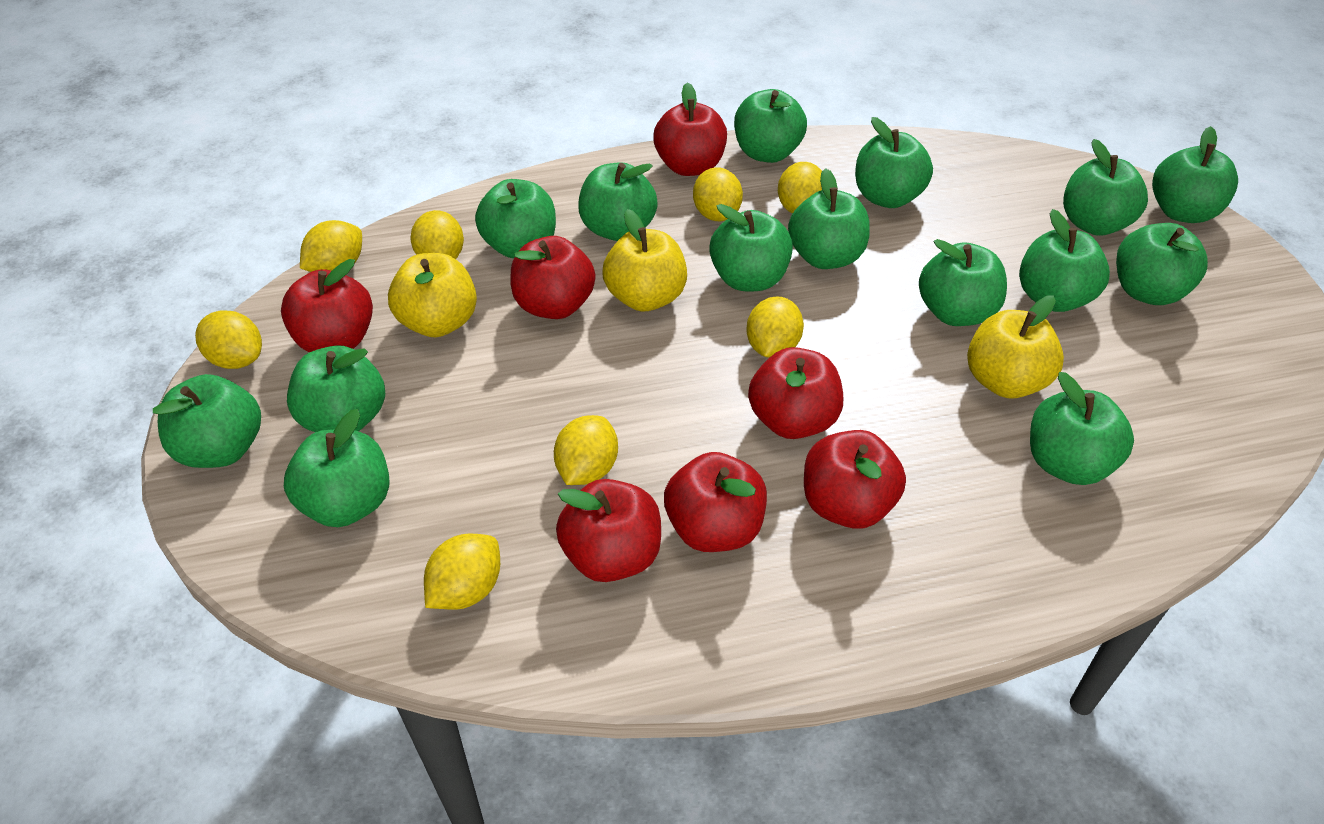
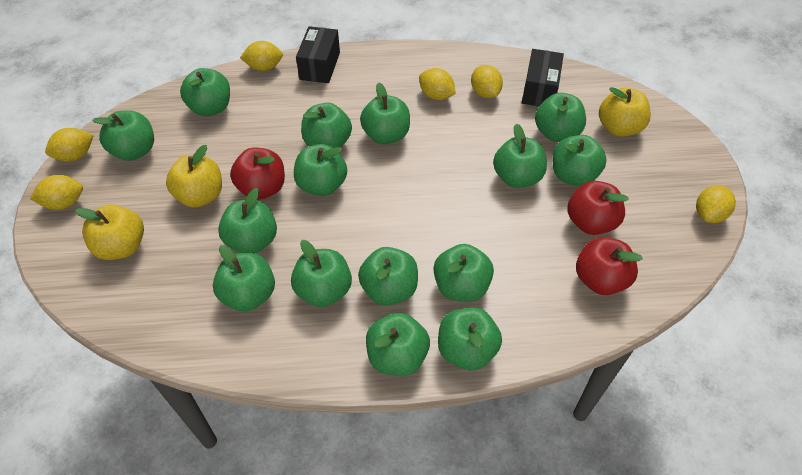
black box: none = 0 -> [296,26,340,83] [522,49,564,107] = 2
red apple: [281,259,373,352] [510,236,595,319] [556,479,661,582] [653,82,727,176] [664,452,767,552] [748,347,843,439] [804,430,906,529] = 7 -> [230,148,285,200] [567,181,629,235] [576,237,643,295] = 3
yellow lemon: [195,310,262,369] [300,220,362,272] [410,210,464,259] [424,534,500,610] [554,415,618,485] [693,167,743,221] [747,296,804,358] [778,162,822,213] = 8 -> [30,175,83,210] [45,128,94,161] [240,41,283,71] [419,68,456,100] [471,65,503,98] [696,185,736,223] = 6

